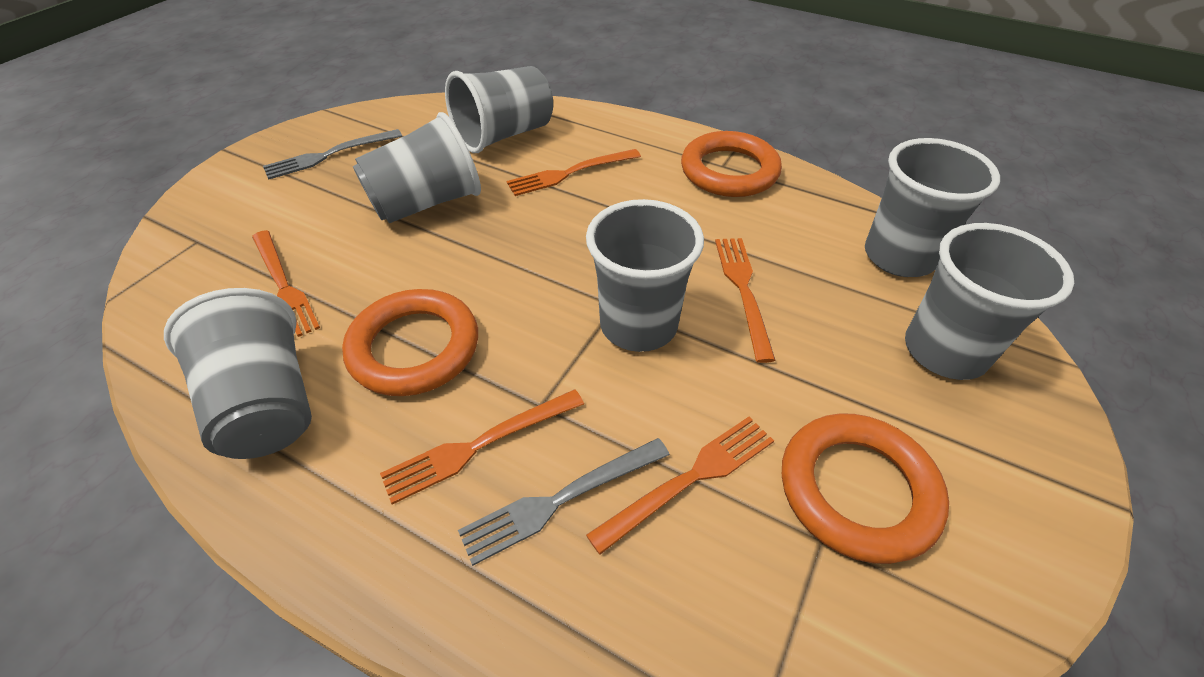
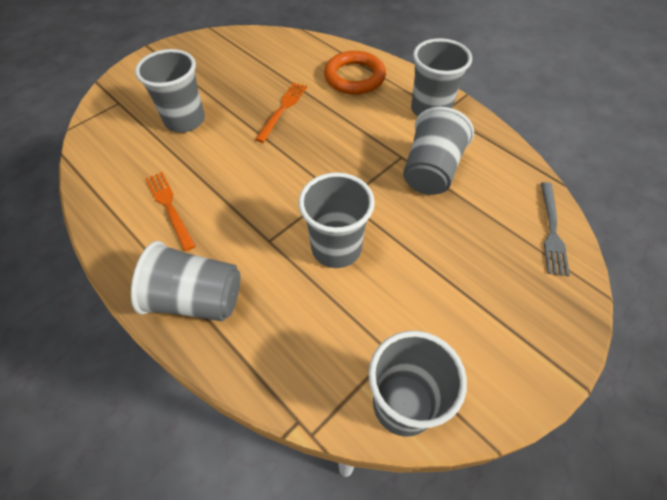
grey fork: [263,129,402,179] [458,438,670,566] = 2 -> [541,182,570,276] = 1
orange fork: [252,230,320,337] [380,389,584,505] [507,149,641,196] [586,417,774,555] [715,238,775,363] = 5 -> [145,172,195,251] [255,83,307,143] = 2
orange ring: [342,289,478,396] [681,131,782,197] [782,413,949,564] = 3 -> [324,51,386,95] = 1

